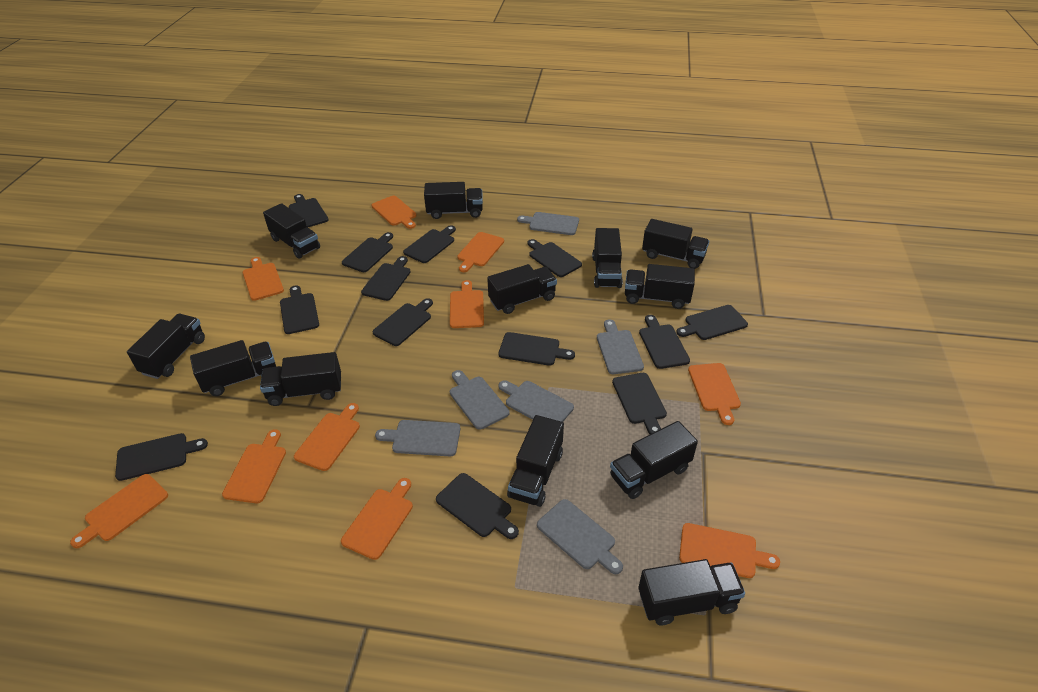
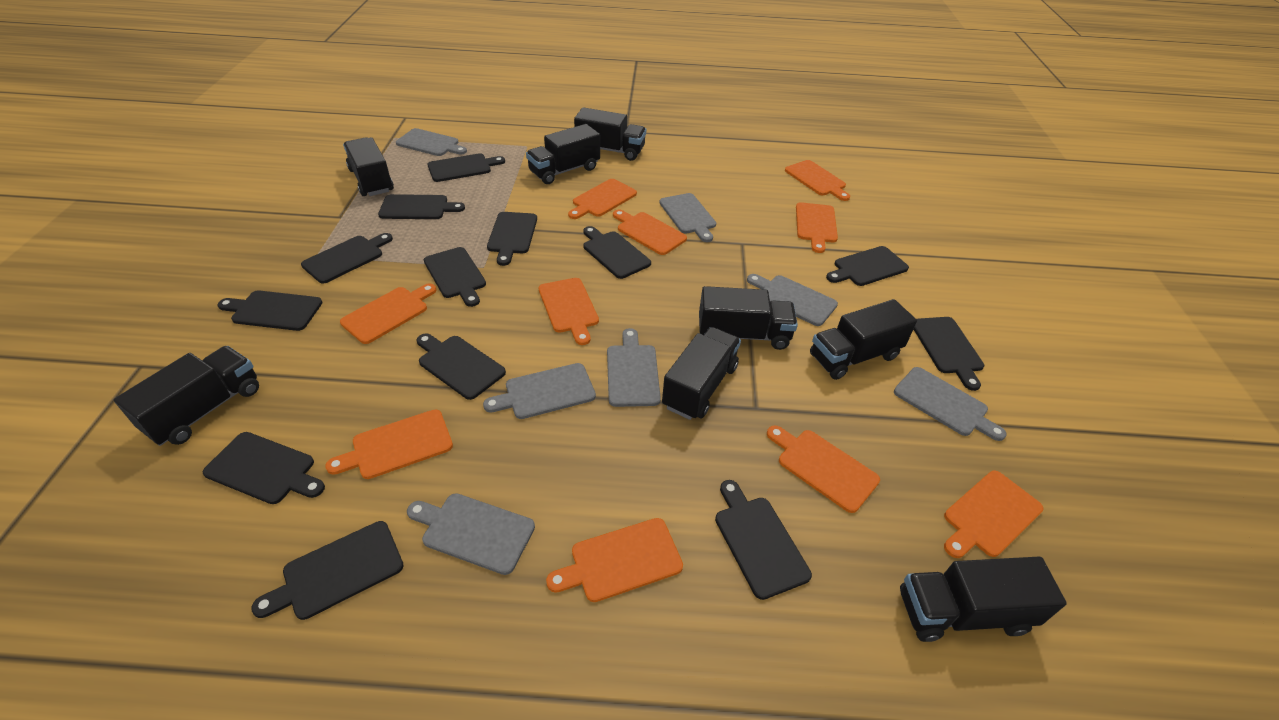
black truck: [127,314,205,379] [190,340,276,396] [260,352,341,406] [263,203,320,259] [424,182,483,219] [487,264,557,314] [507,415,564,507] [592,228,623,288] [610,421,698,499] [625,264,695,309] [638,559,745,626] [642,219,709,269] = 12 -> [114,346,259,446] [343,137,394,196] [526,124,600,184] [574,107,646,161] [662,327,741,420] [699,286,798,350] [810,299,917,380] [900,556,1067,642] = 8
grey cutting board: [375,420,460,456] [450,370,509,430] [498,380,574,422] [517,212,579,235] [537,499,623,574] [597,320,644,374] = 6 -> [396,128,467,156] [407,493,535,575] [483,363,596,419] [607,328,661,407] [659,193,716,242] [747,274,838,326] [894,367,1007,441] = 7

